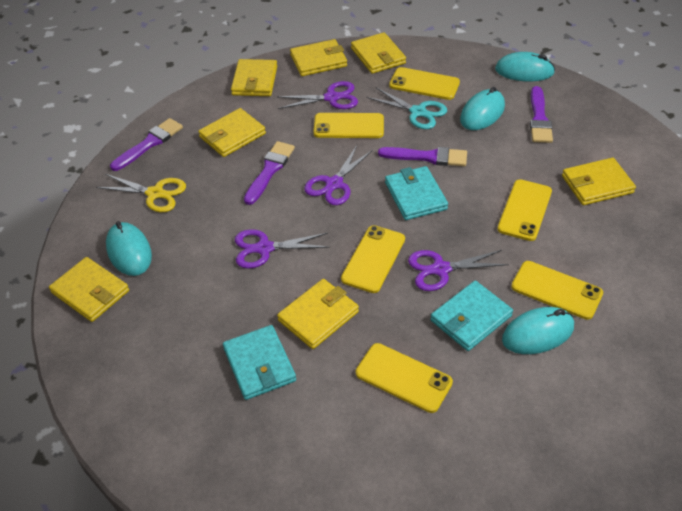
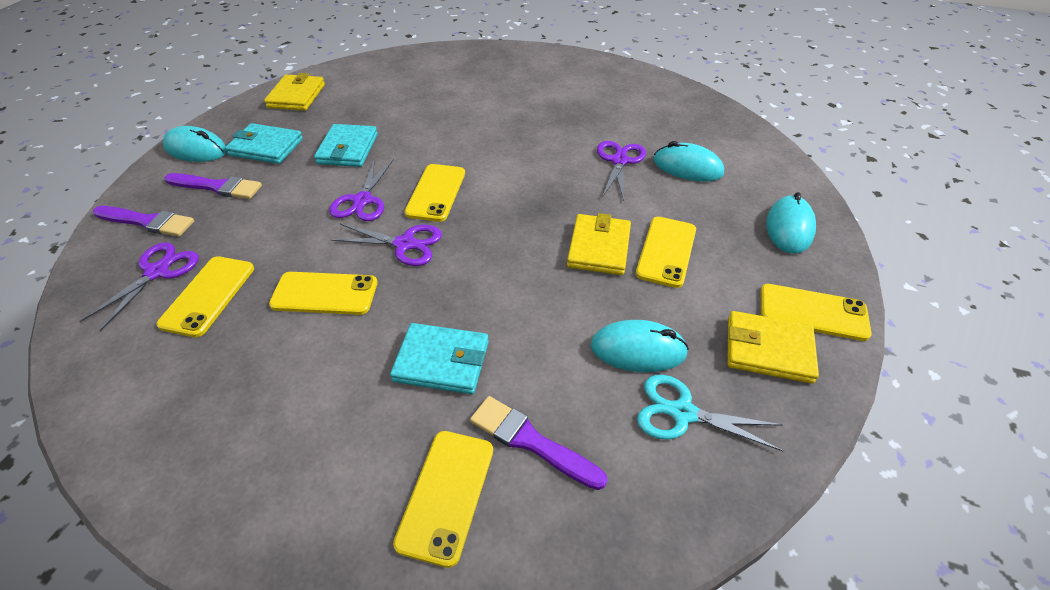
purple brush: [110,118,183,171] [244,141,295,205] [378,147,467,166] [530,86,553,143] = 4 -> [93,206,194,237] [164,173,262,199] [470,396,607,490] = 3
yellow scissors: [96,174,186,212] = 1 -> none = 0
yellow wallet: [49,257,129,322] [198,108,266,157] [231,59,277,96] [277,279,359,349] [290,39,347,76] [351,32,406,74] [562,158,636,205] = 7 -> [264,73,325,111] [567,213,631,275] [727,311,819,384] = 3

